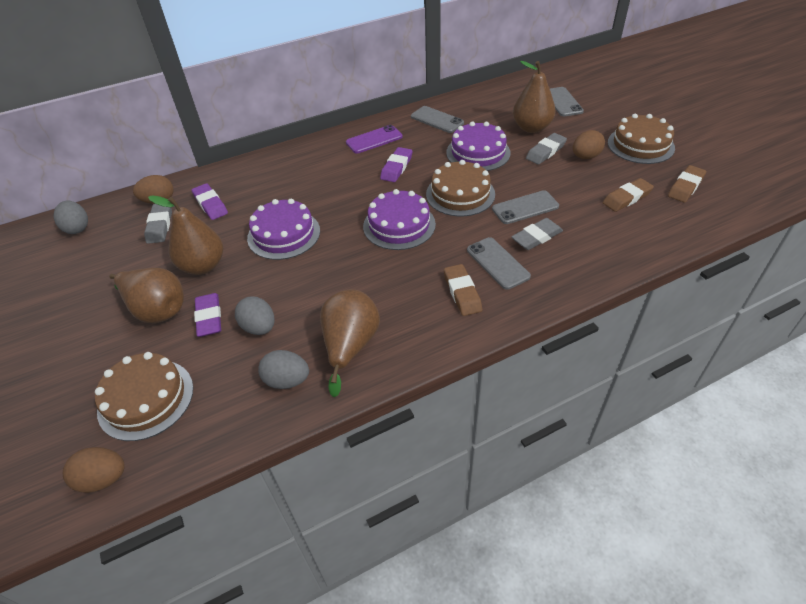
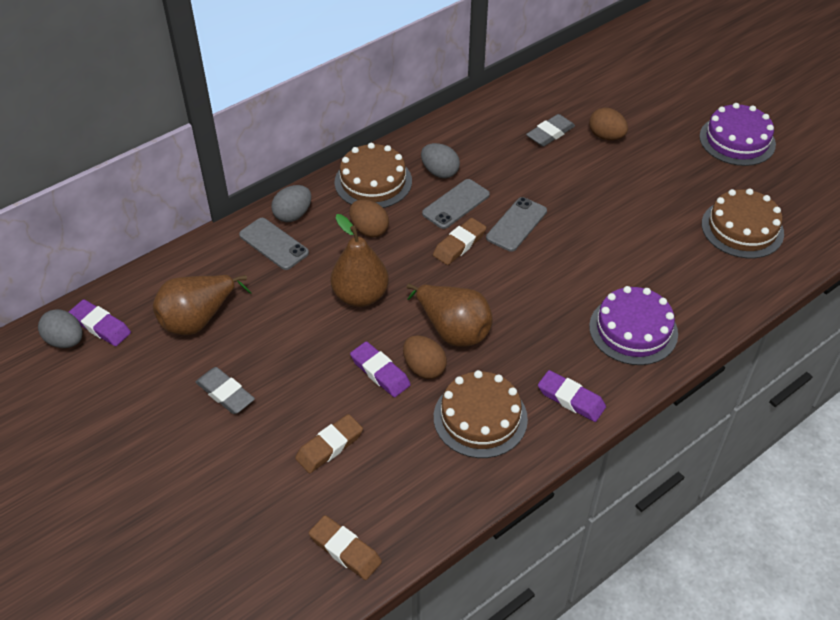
brown pear: [109,268,184,323] [148,195,223,275] [320,289,380,397] [513,61,556,133] = 4 -> [153,275,251,335] [331,214,389,307] [407,284,493,347] = 3
grey eraser: [144,204,172,244] [511,218,563,250] [526,133,567,165] = 3 -> [196,367,255,414] [526,114,575,147] = 2
grey phone: [411,106,464,133] [467,237,531,290] [492,190,559,224] [550,87,584,116] = 4 -> [239,218,309,270] [422,179,490,229] [486,197,547,252] = 3
purple cake: [247,199,320,260] [363,189,436,250] [446,122,510,171] = 3 -> [589,286,678,365] [699,103,776,166] = 2
purple phone: [346,125,403,154] = 1 -> none = 0

